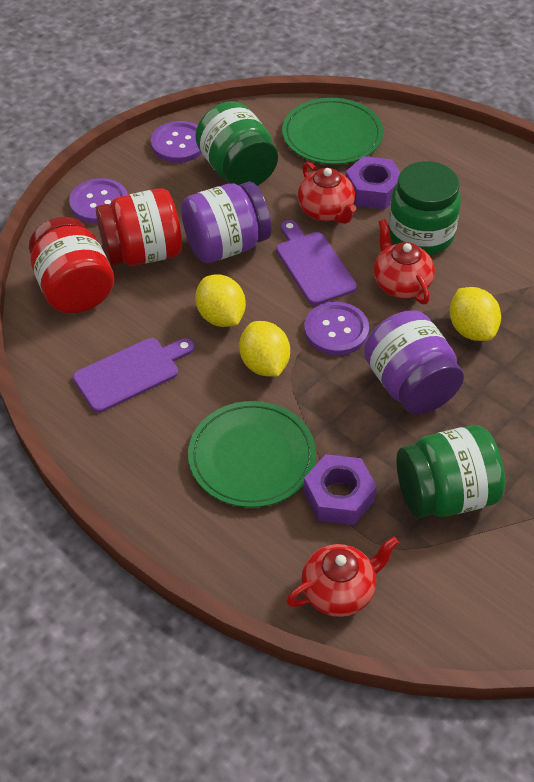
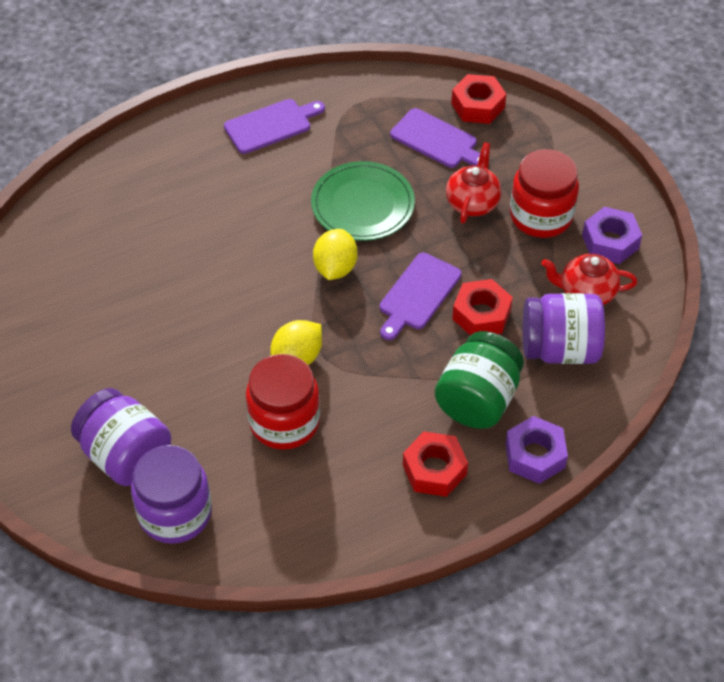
green jar: [195,101,278,186] [388,161,461,255] [397,425,505,518] = 3 -> [435,331,524,429] = 1
green plate: [188,401,316,508] [282,98,383,164] = 2 -> [311,161,415,241] = 1
purple button: [69,178,128,223] [151,121,202,163] [304,302,369,355] = 3 -> none = 0
purple cutting board: [73,338,194,413] [276,220,357,305] = 2 -> [224,99,325,154] [380,253,462,340] [390,108,480,168] = 3
purple jar: [181,182,271,263] [364,311,464,414] = 2 -> [71,388,171,486] [131,445,212,544] [523,293,605,364] = 3
red nut: none = 0 -> [403,431,468,497] [451,74,506,124] [452,279,513,335] = 3
red teapot: [286,536,399,617] [298,162,356,224] [374,219,435,304] = 3 -> [446,142,501,223] [542,254,637,305] = 2
yellow lemon: [195,274,246,327] [239,321,290,376] [450,287,501,341] = 3 -> [270,320,322,365] [313,229,358,280] = 2

